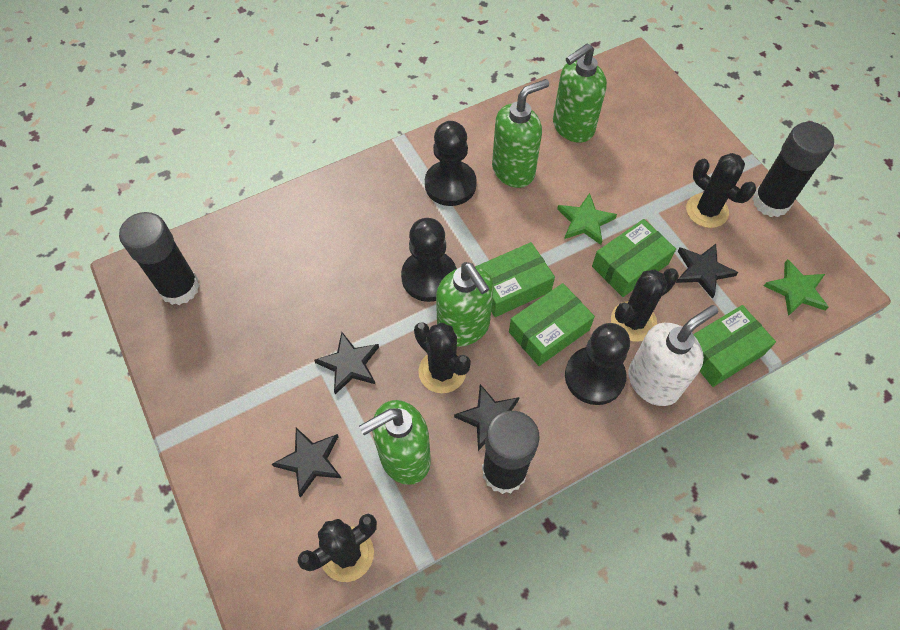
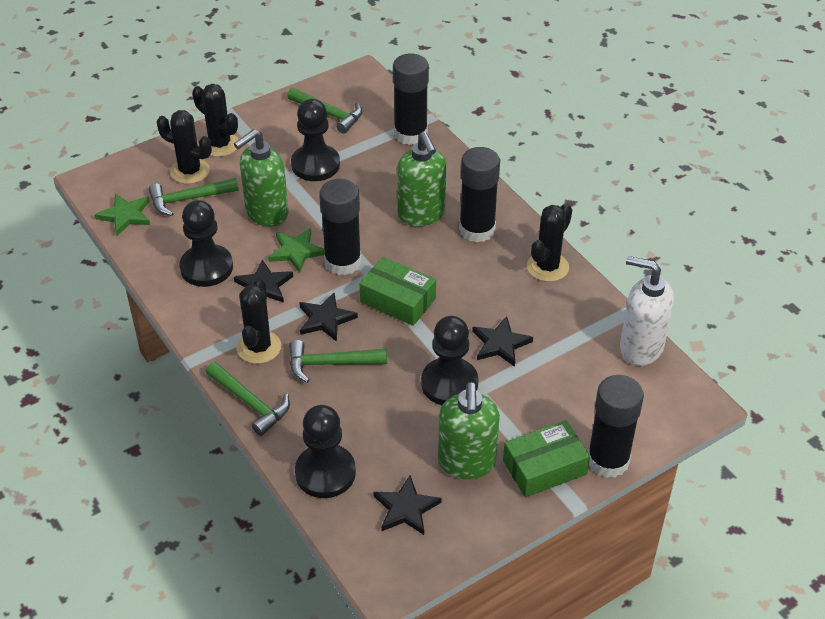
black glue stick: [119,212,200,305] [482,411,540,494] [753,122,834,217] = 3 -> [319,179,361,275] [393,53,429,145] [459,147,500,242] [588,375,644,478] = 4
black pawn: [401,218,457,302] [425,121,477,206] [565,323,630,405] = 3 -> [179,200,233,287] [291,99,340,181] [295,405,356,498] [421,316,478,405] = 4
green box: [475,242,555,317] [509,283,595,366] [592,219,676,297] [693,305,776,387] = 4 -> [360,257,436,326] [503,420,590,497] = 2
green hammer: none = 0 -> [149,178,239,216] [206,362,290,436] [287,88,362,134] [289,340,387,383] = 4
green soap dispenser: [359,400,431,485] [436,262,494,347] [492,79,549,188] [553,44,607,142] = 4 -> [234,129,289,227] [397,131,446,226] [438,382,500,479] = 3

